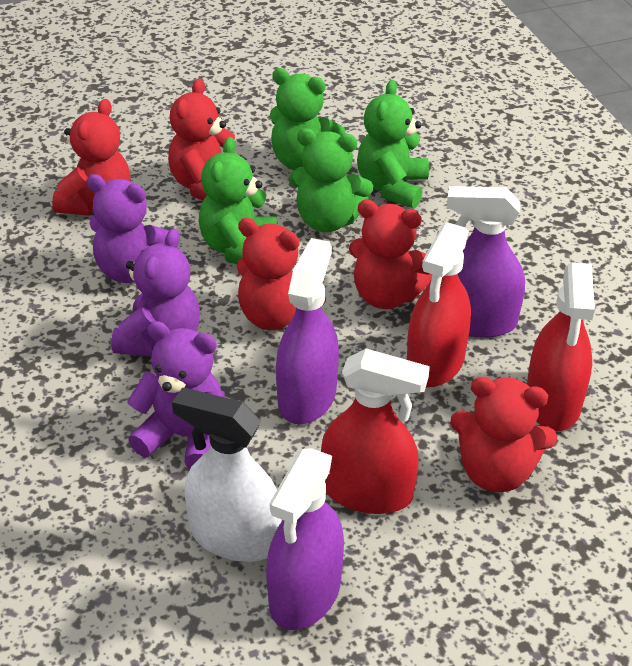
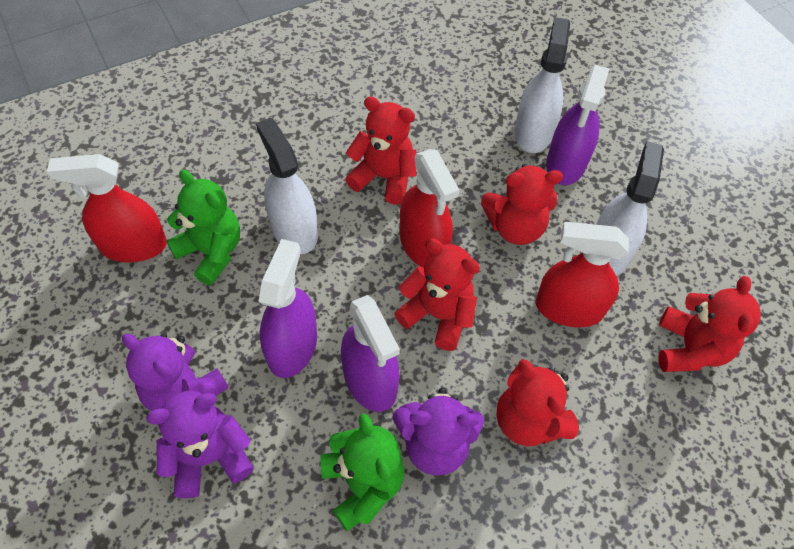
green teddy bear: [198,137,277,264] [270,68,345,170] [289,128,373,232] [357,80,429,208] = 4 -> [167,170,240,285] [321,413,405,531] = 2
white spray bottle: [172,388,282,562] = 1 -> [256,118,318,254] [514,17,570,153] [596,141,664,276] = 3

